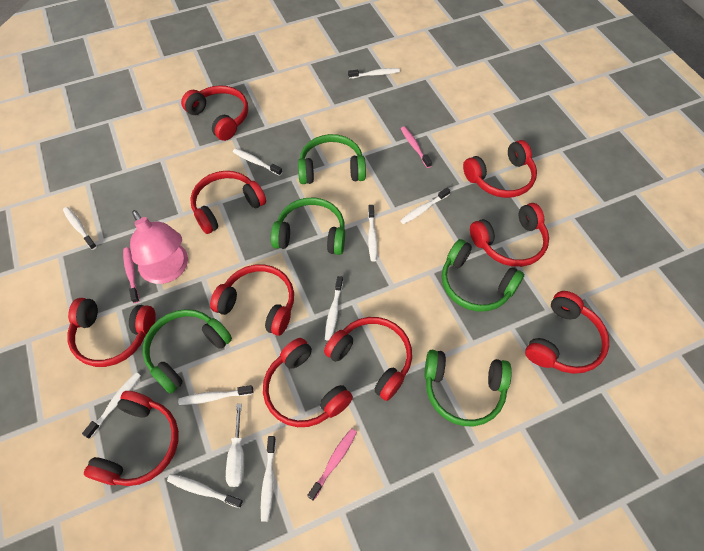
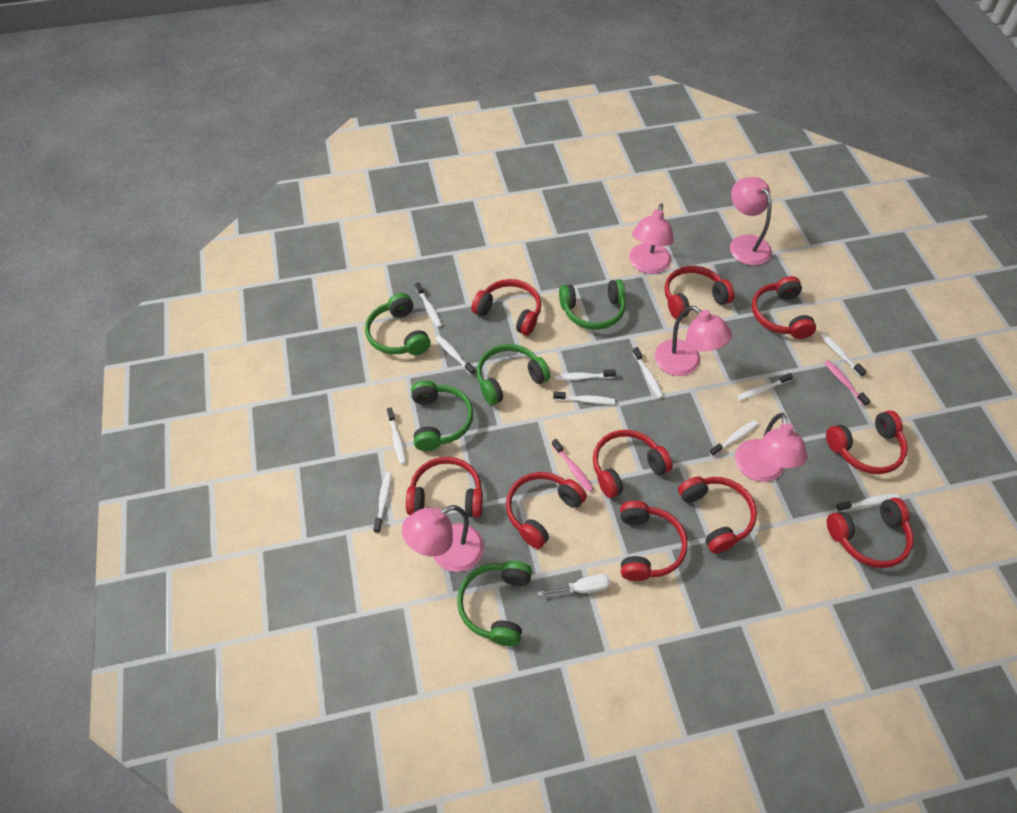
pink lamp: [130,210,188,284] = 1 -> [402,505,484,572] [629,203,674,274] [655,306,732,376] [730,177,772,265] [735,413,807,482] = 5
pink toothbrush: [123,247,139,303] [307,428,357,501] [401,126,432,168] = 3 -> [552,439,594,492] [824,360,871,407] = 2
white toothbrush: [63,207,97,250] [82,372,141,439] [167,474,243,508] [178,385,253,405] [233,148,282,176] [261,436,276,522] [325,276,343,341] [348,68,400,79] [368,205,378,261] [400,187,450,224] = 10 -> [373,472,392,533] [387,408,406,464] [415,282,442,328] [436,336,476,376] [553,391,615,404] [555,369,616,380] [632,347,663,398] [709,420,758,457] [737,373,793,400] [820,333,867,377] [836,493,900,512] = 11

